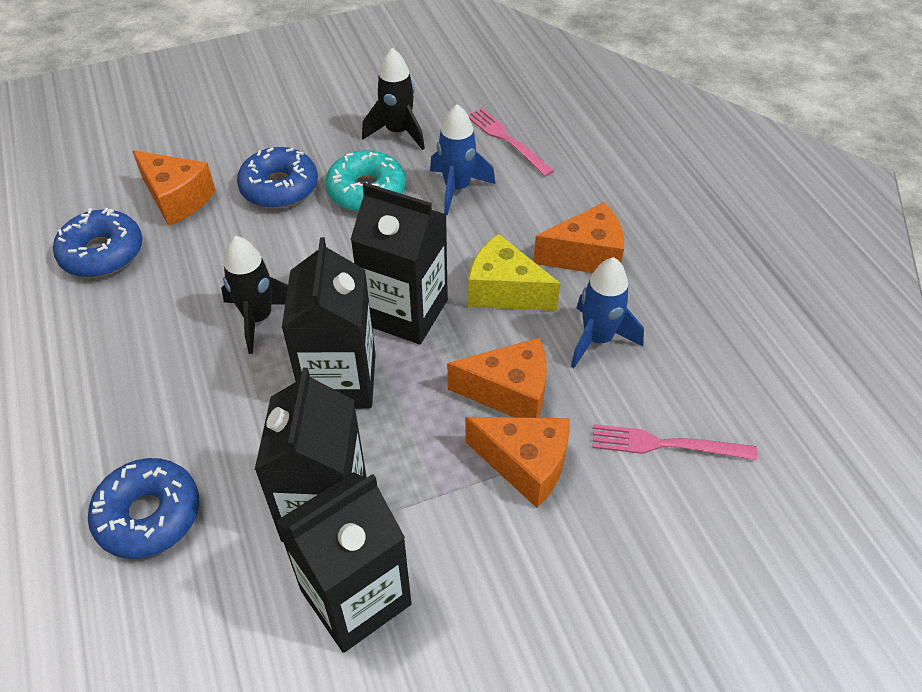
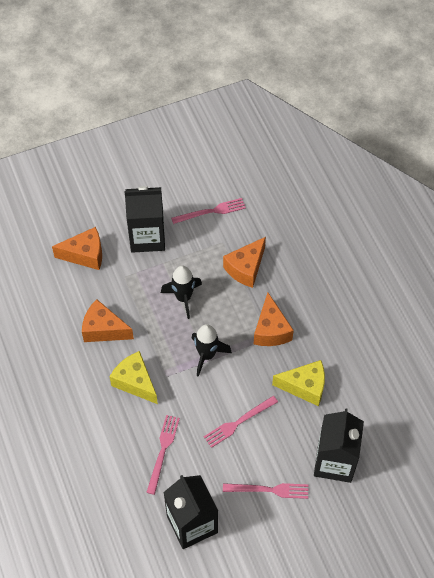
black carton: [255,368,367,542] [276,472,412,653] [282,237,376,409] [350,183,448,344] = 4 -> [125,186,165,253] [163,475,218,549] [314,408,364,483] = 3
blue donut: [53,208,143,278] [88,458,199,559] [237,147,318,209] = 3 -> none = 0
blue rocket: [430,104,495,215] [571,257,644,368] = 2 -> none = 0
pink fork: [468,108,554,177] [593,424,757,460] = 2 -> [146,415,180,495] [171,198,246,224] [204,396,278,448] [223,483,308,499] = 4
turquoise donut: [325,150,406,212] = 1 -> none = 0
yellow cheese: [468,234,561,311] = 1 -> [109,351,158,404] [272,360,325,406] = 2

